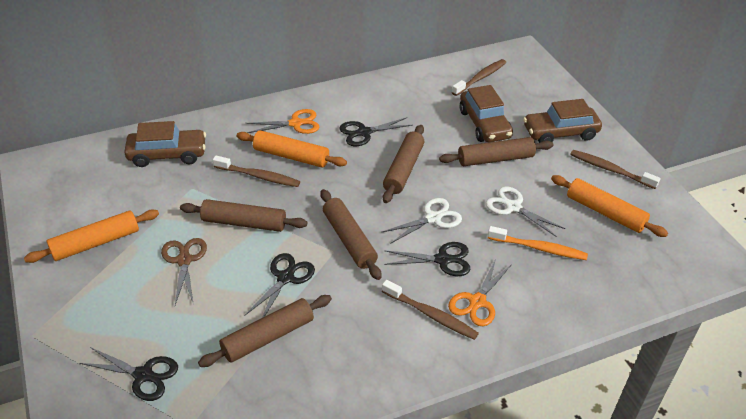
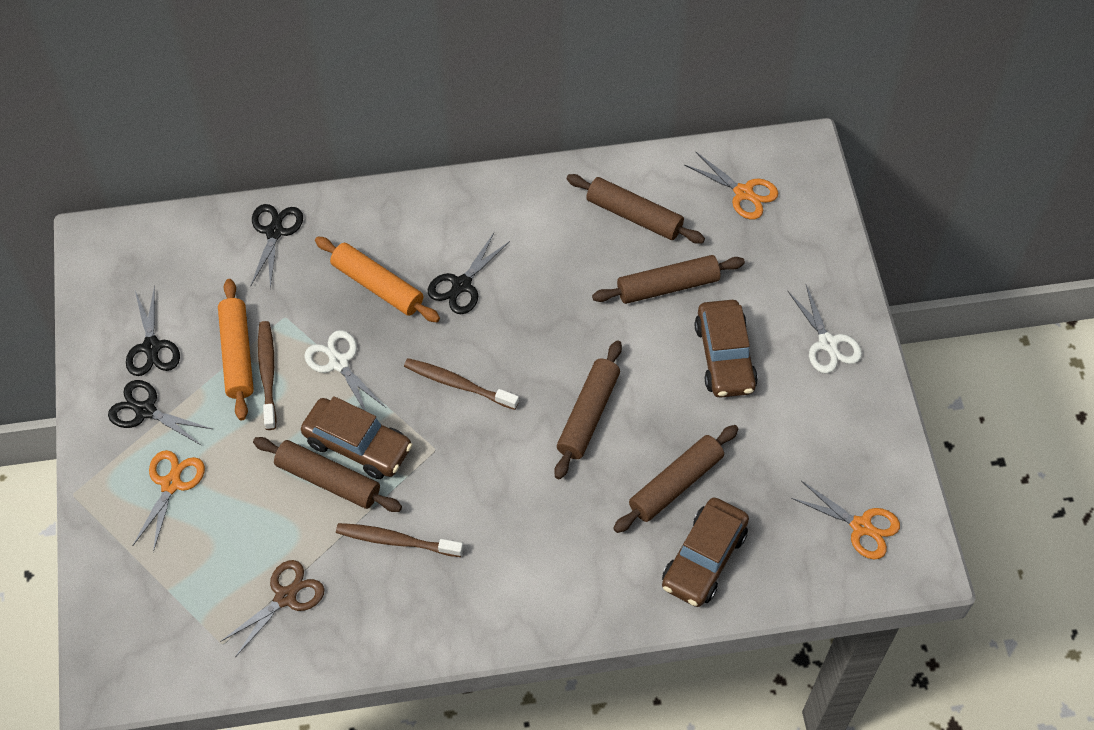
brown toothbrush: [213,156,300,187] [382,280,479,340] [452,59,506,96] [570,150,660,189] = 4 -> [258,321,277,430] [336,523,463,557] [404,358,519,410] = 3
orange rolling pin: [24,209,159,263] [237,130,347,168] [551,175,668,237] = 3 -> [218,279,254,420] [315,237,440,322] = 2
orange scissors: [245,109,319,134] [448,259,512,326] = 2 -> [133,450,205,552] [684,152,778,220] [791,481,900,559] = 3
orange toothbrush: [488,226,588,260] = 1 -> none = 0

